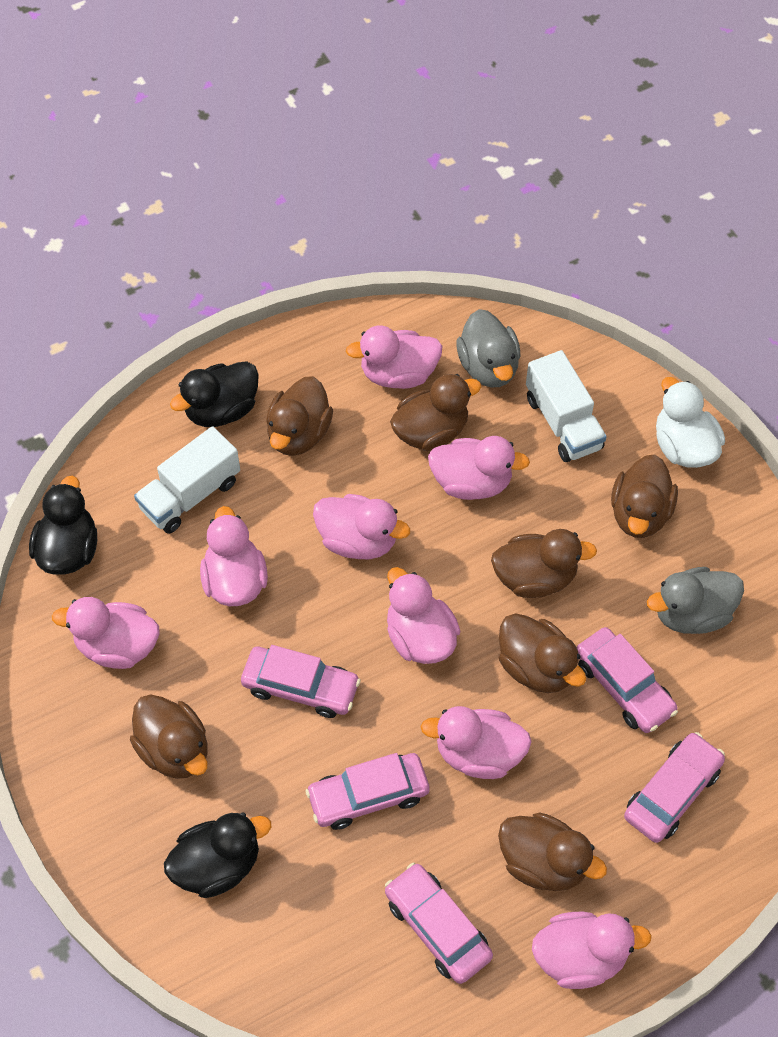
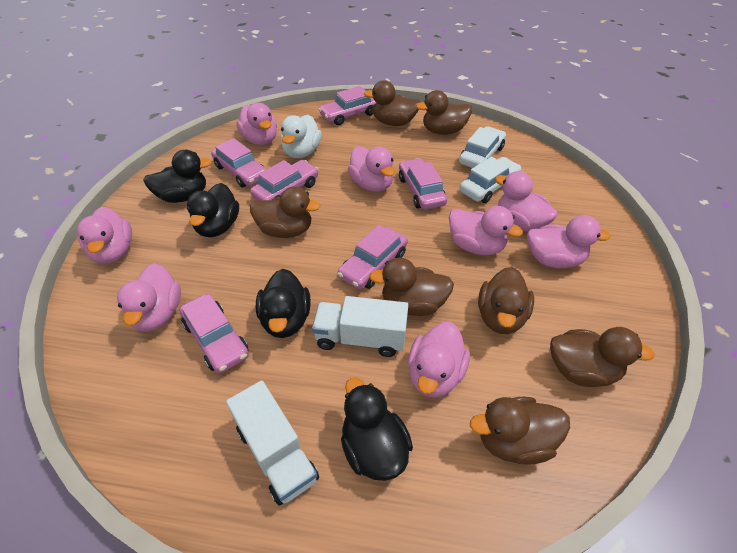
black duck: [29,476,97,575] [164,813,271,898] [170,361,259,427] = 3 -> [143,150,212,203] [187,183,239,237] [256,269,311,338] [341,378,413,481] = 4
grey duck: [456,309,521,387] [647,567,744,634] = 2 -> none = 0
pink car: [241,645,361,718] [305,753,430,830] [385,863,493,984] [577,627,678,733] [624,732,725,843] = 5 -> [179,294,249,373] [211,138,267,187] [250,160,319,200] [319,86,376,125] [337,225,408,289] [399,158,447,210] = 6
white car: none = 0 -> [459,126,506,168] [459,157,521,203] = 2

